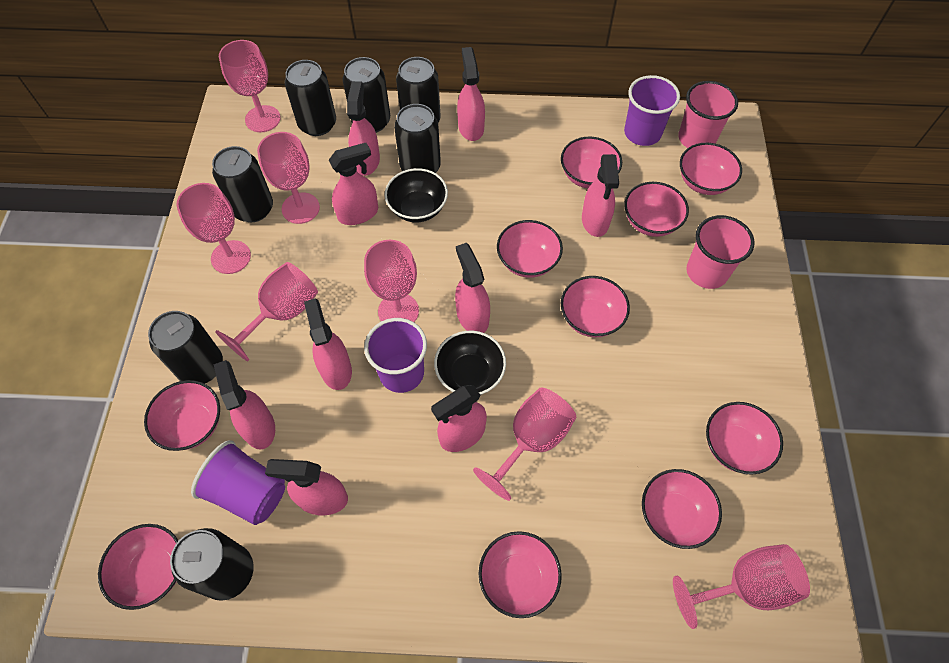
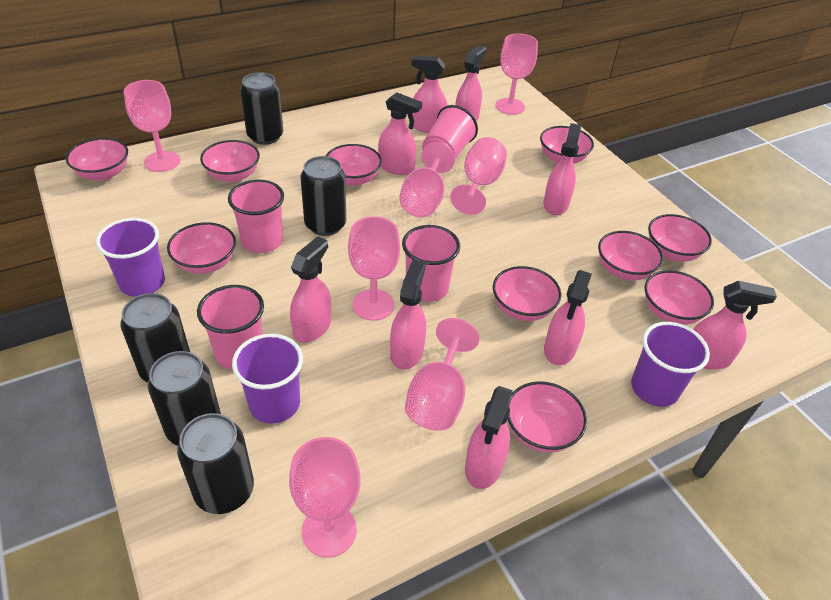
black bowl: [385,168,448,222] [434,331,506,395] = 2 -> none = 0
black can: [148,311,223,384] [170,528,254,601] [212,146,273,222] [285,60,336,136] [343,57,390,133] [394,104,441,173] [396,57,440,123] = 7 -> [120,293,190,383] [148,351,221,446] [177,413,254,514] [240,72,283,145] [300,156,346,236] = 5
pink cup: [678,81,738,148] [686,215,755,289] = 2 -> [197,285,264,369] [228,180,284,253] [402,225,460,302] [422,105,478,158] = 4

